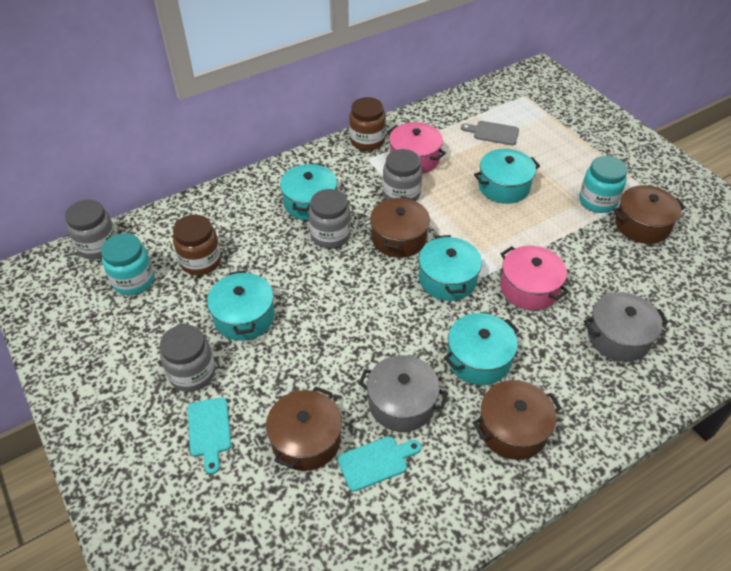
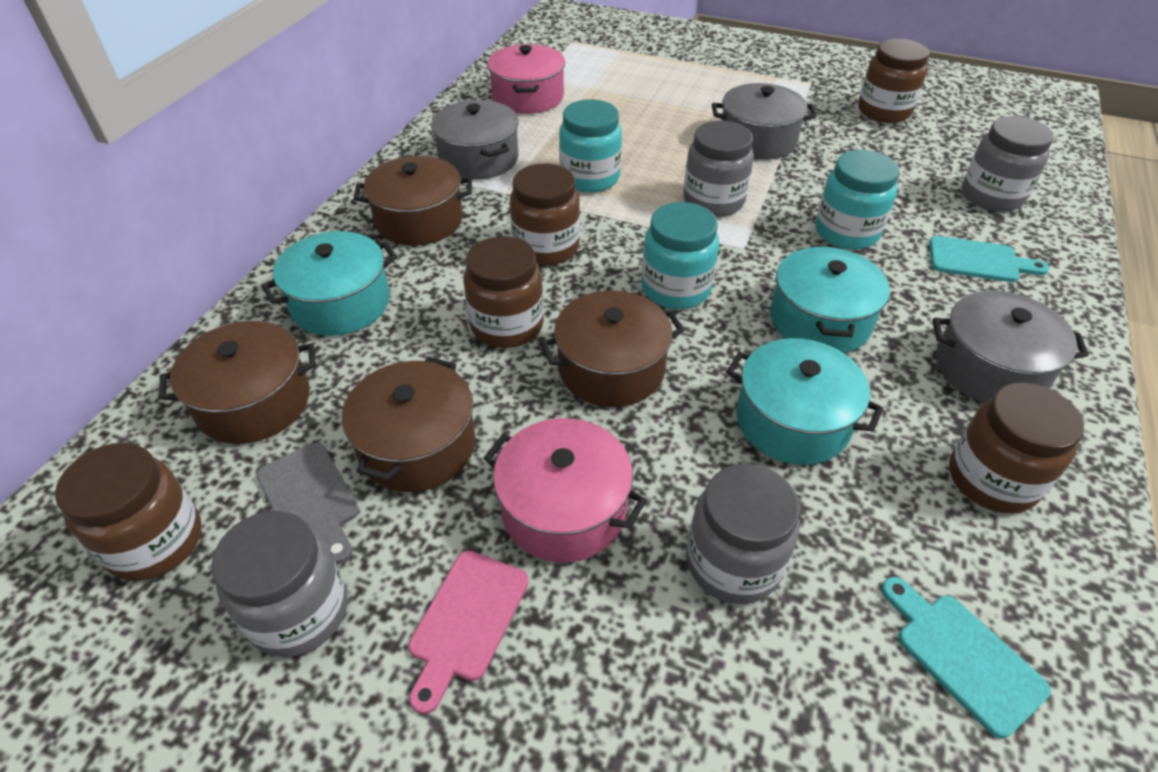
brown jar: [173,215,221,276] [349,97,386,151] = 2 -> [55,443,202,581] [464,236,544,348] [510,163,580,265] [858,39,930,123] [949,383,1084,514] = 5
grey pot: [359,355,448,432] [584,292,668,362] = 2 -> [431,100,518,180] [712,83,817,160] [932,291,1089,403] = 3
pink cutting board: none = 0 -> [409,551,529,714] = 1
turquoise jar: [101,233,154,295] [579,156,627,213] = 2 -> [559,99,622,192] [641,202,719,309] [815,150,900,250] = 3
turquoise pot: [207,270,275,341] [280,163,337,221] [419,235,482,301] [444,313,519,385] [474,149,540,204] = 5 -> [262,231,397,336] [726,338,883,465] [770,245,890,353] = 3

